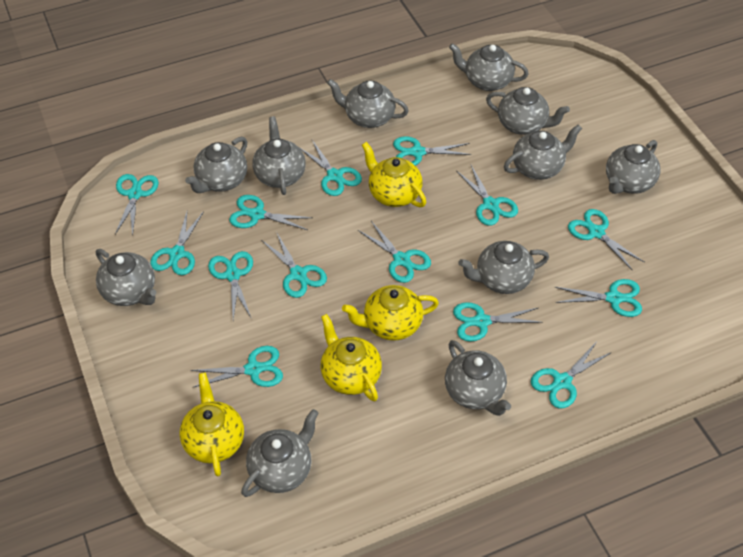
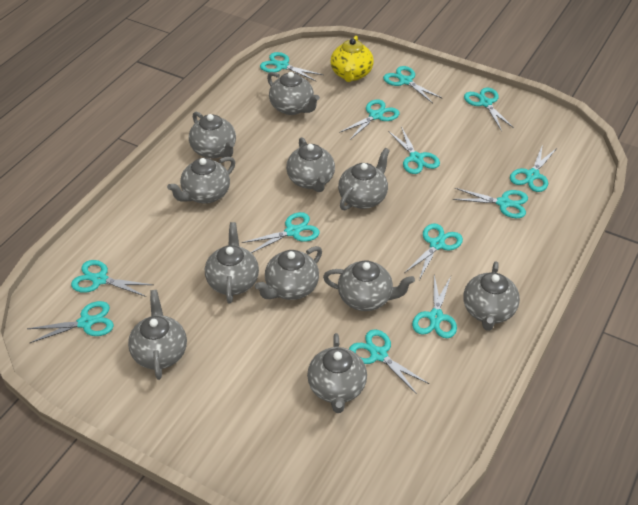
turquoise scissors: [115,174,159,236] [150,211,204,275] [191,346,283,387] [208,251,253,320] [229,195,313,230] [261,233,327,298] [299,140,362,196] [358,221,431,283] [393,136,472,165] [453,302,543,342] [457,165,518,226] [531,343,612,408] [555,279,642,317] [568,209,645,270] = 14 -> [27,301,114,343] [71,260,154,297] [242,212,320,253] [260,52,323,82] [339,99,399,140] [349,329,429,394] [383,66,443,103] [388,127,440,174] [404,223,463,280] [412,275,457,338] [452,188,528,218] [464,88,514,131] [510,144,557,192] = 13
yellow teapot: [180,372,244,476] [320,314,382,401] [342,285,439,341] [362,142,426,207] = 4 -> [331,36,374,82] = 1

